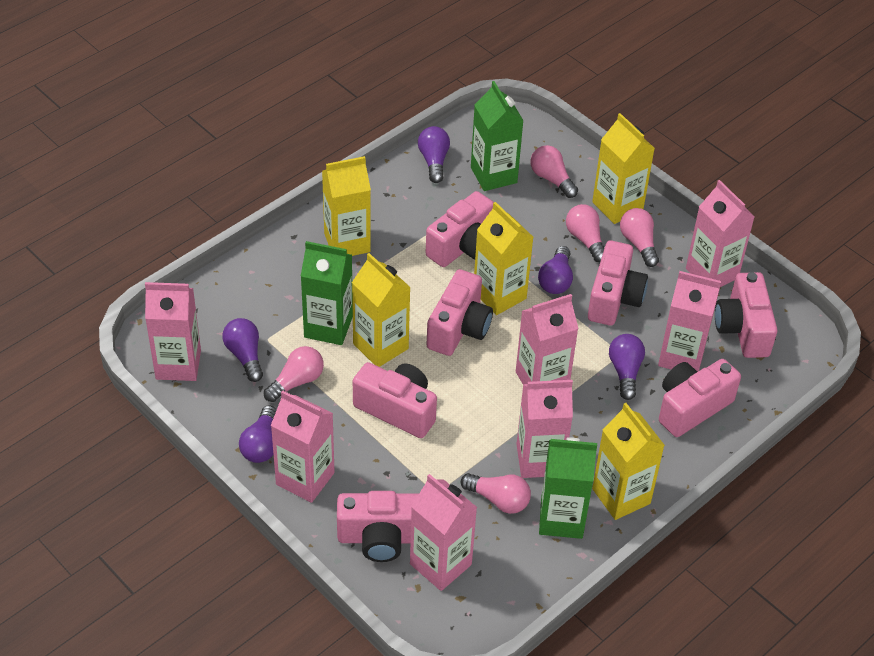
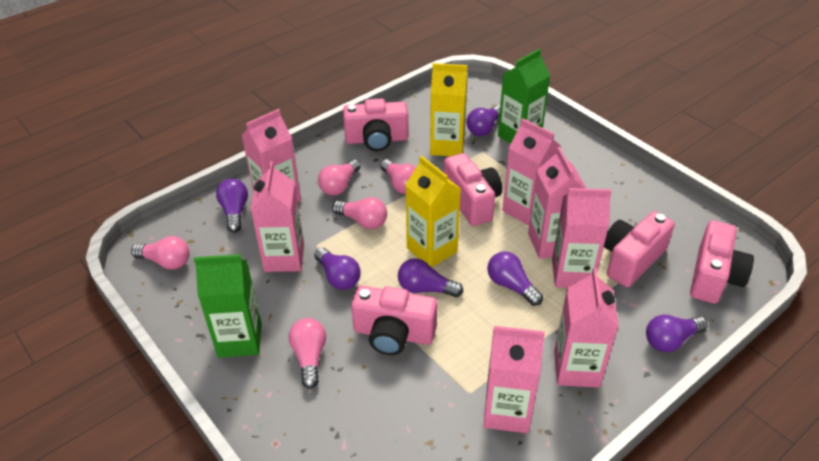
green carton: [301,241,353,345] [471,81,524,191] [539,437,597,539] = 3 -> [194,254,261,358] [498,49,551,144] = 2
pink camera: [337,491,419,562] [353,362,437,438] [426,191,494,267] [426,269,493,356] [588,240,648,326] [659,359,741,437] [715,272,777,358] = 7 -> [343,98,409,151] [351,286,437,355] [444,153,502,226] [604,211,675,287] [690,220,754,304] = 5
purple light bulb: [223,318,263,382] [239,406,276,463] [418,126,450,183] [538,246,573,294] [609,334,645,400] = 5 -> [216,179,248,233] [314,248,361,290] [398,258,463,297] [466,105,500,136] [487,251,543,306] [646,315,708,352] = 6
yellow carton: [322,156,371,256] [352,253,411,367] [474,202,533,315] [592,113,655,224] [592,403,665,520] = 5 -> [405,156,461,268] [430,63,467,156] = 2

